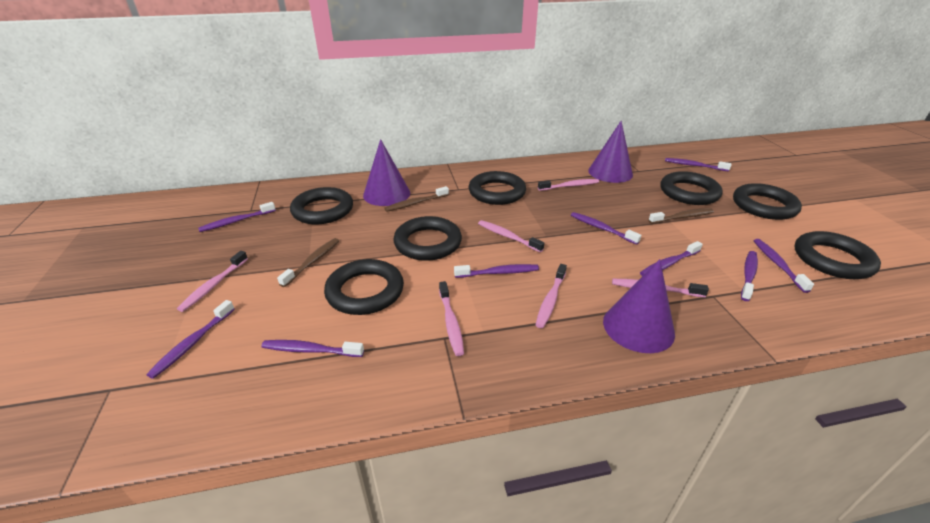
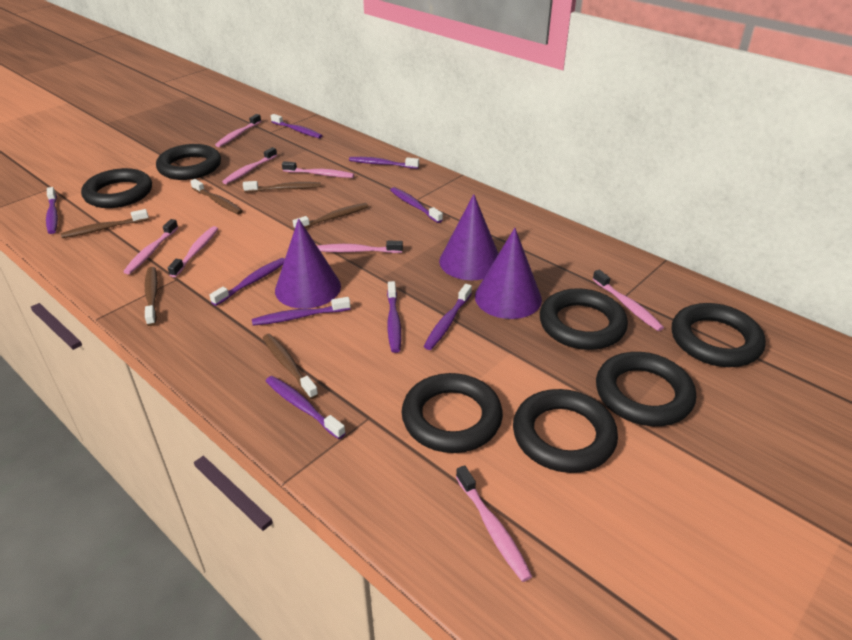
brown toothbrush: [277,238,339,287] [384,186,449,212] [649,208,714,224] = 3 -> [60,209,149,238] [145,267,158,326] [190,179,243,214] [243,181,321,192] [263,334,318,399] [293,203,369,229] = 6
pink toothbrush: [177,251,248,312] [439,281,464,356] [478,220,544,252] [536,264,567,328] [538,179,599,191] [612,279,709,297] = 6 -> [123,219,178,274] [168,226,218,277] [215,114,261,147] [222,147,277,184] [282,161,354,178] [317,241,403,253] [456,465,532,582] [593,270,664,331] = 8

